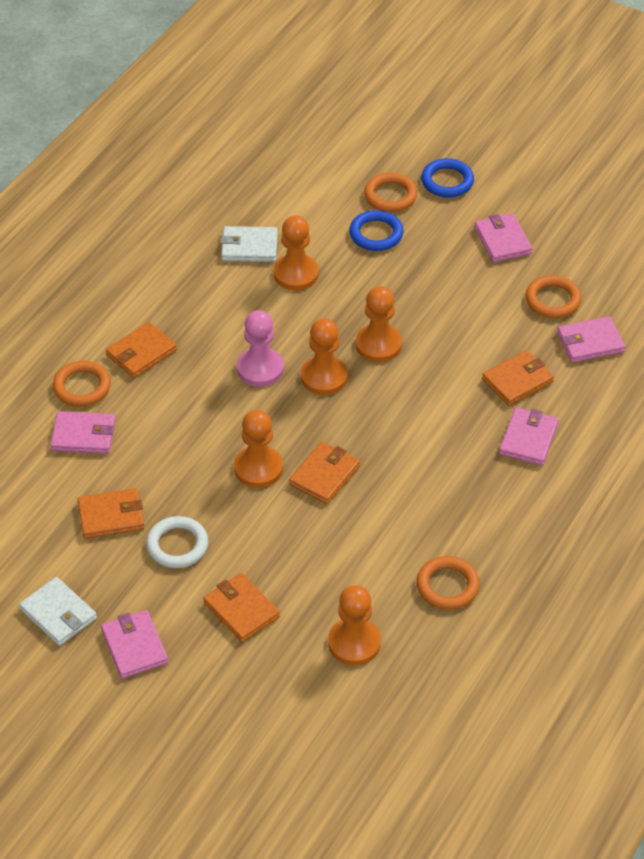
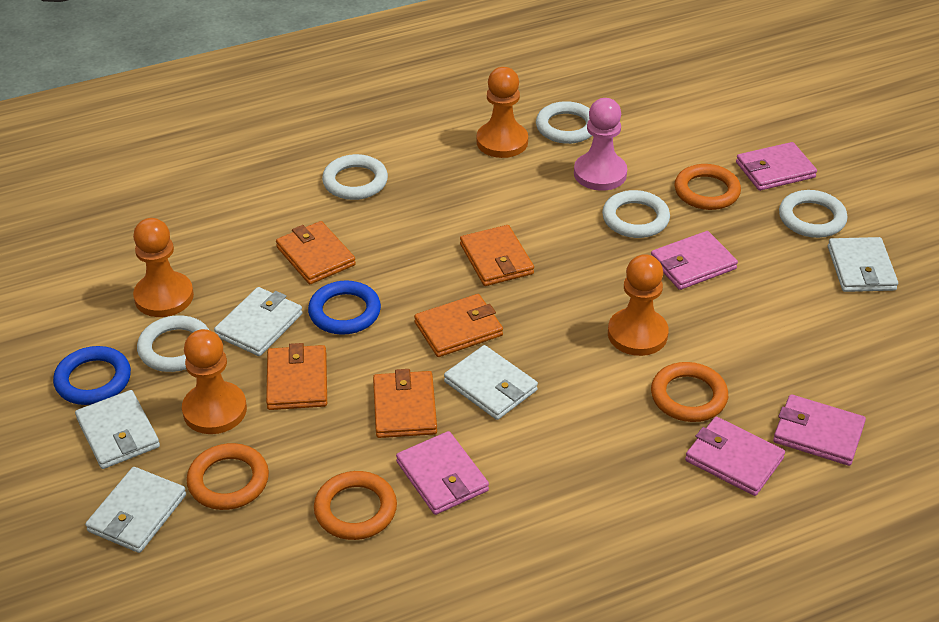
orange pawn: [234,410,283,488] [274,216,319,290] [301,318,348,395] [328,585,381,666] [355,286,402,362] = 5 -> [133,218,194,317] [182,329,247,434] [477,67,528,158] [608,254,669,356] = 4
white ring: [146,516,208,568] = 1 -> [137,315,209,372] [322,154,388,200] [536,101,592,144] [602,190,670,238] [779,190,847,238] = 5
white wallet: [19,577,97,646] [221,226,278,262] = 2 -> [75,390,160,469] [85,467,186,553] [214,287,303,356] [444,345,538,420] [828,237,898,292] = 5

